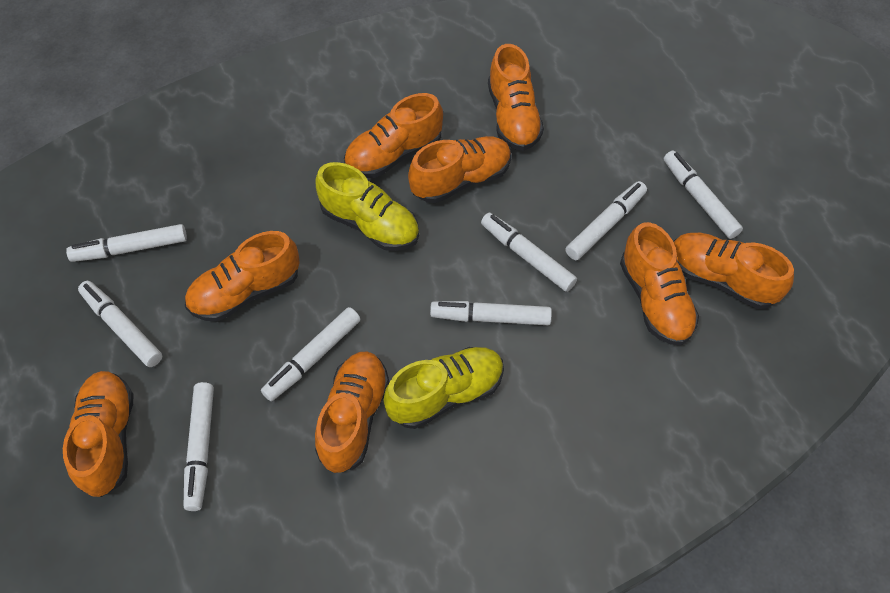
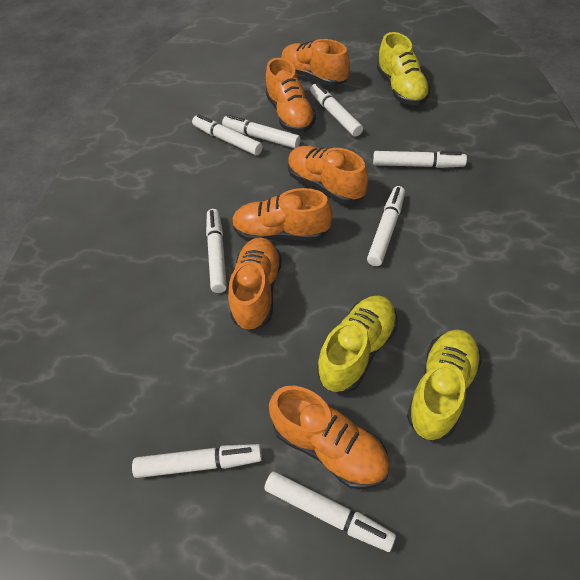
orange shoe: [63,371,134,497] [185,231,300,322] [315,352,389,473] [344,93,443,178] [408,136,511,203] [488,44,544,151] [620,222,699,345] [673,233,794,309] = 8 -> [228,237,282,331] [232,188,332,241] [266,58,316,133] [269,386,390,489] [281,39,350,86] [288,146,368,204] = 6
yellow shoe: [315,162,419,251] [383,347,504,429] = 2 -> [317,295,398,393] [377,32,431,105] [407,329,482,440] = 3

